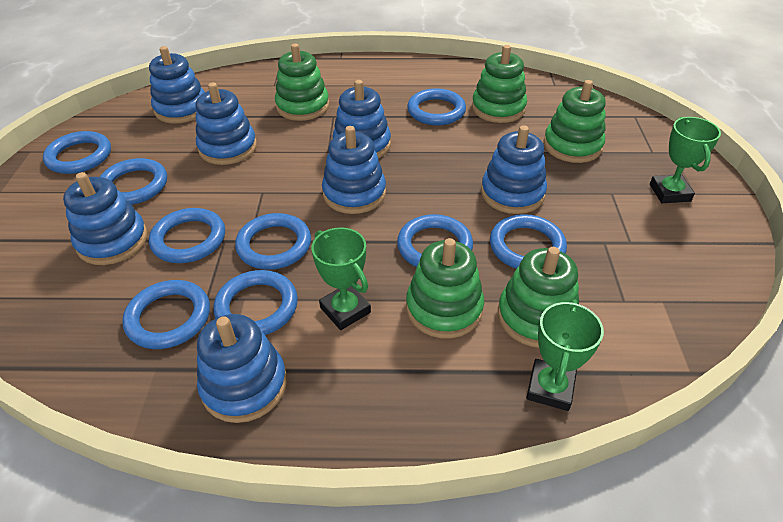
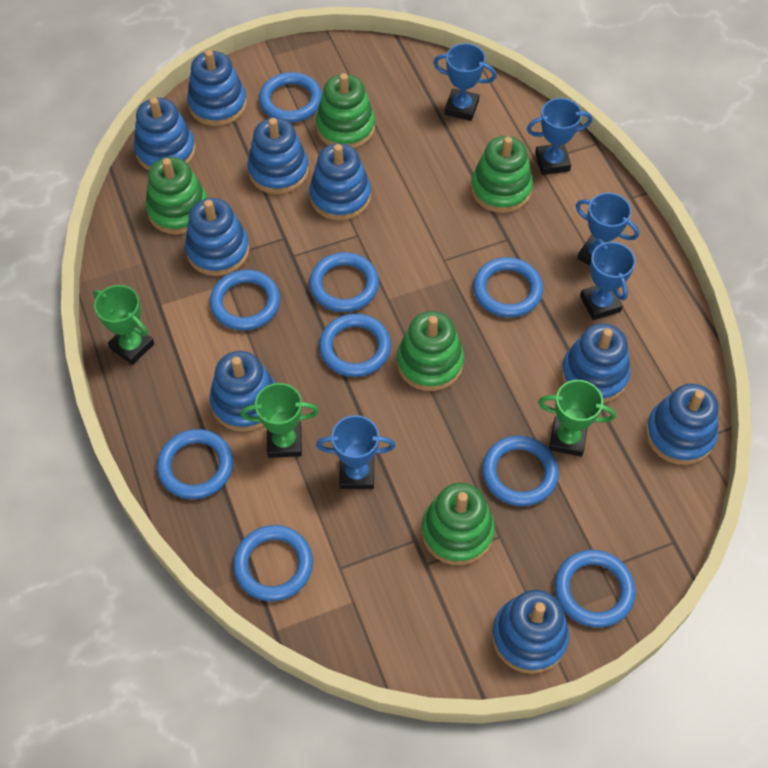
blue stacking toy: [63,172,148,265] [149,46,205,123] [196,82,257,165] [197,314,287,423] [322,126,386,214] [332,80,391,159] [481,125,547,214] = 7 -> [134,97,196,170] [185,198,250,276] [187,50,247,126] [209,351,275,432] [247,118,309,194] [309,143,371,221] [492,590,569,674] [561,323,630,403] [646,383,719,465] = 9
blue trophy: none = 0 -> [316,415,395,489] [434,43,497,121] [527,98,592,175] [576,193,639,265] [580,239,636,320] = 5

